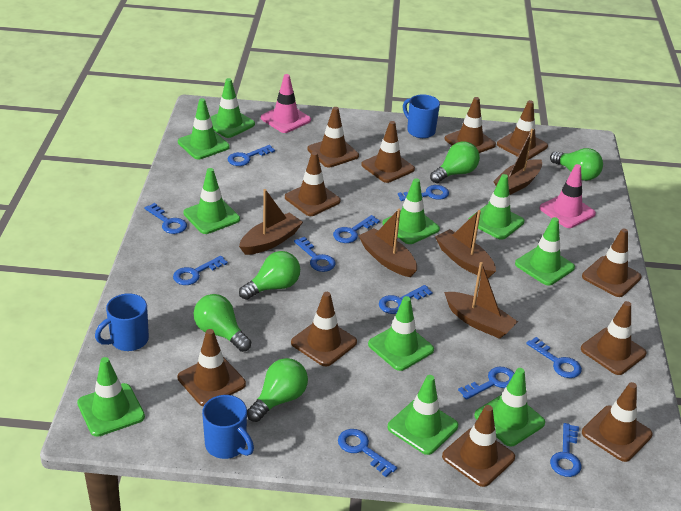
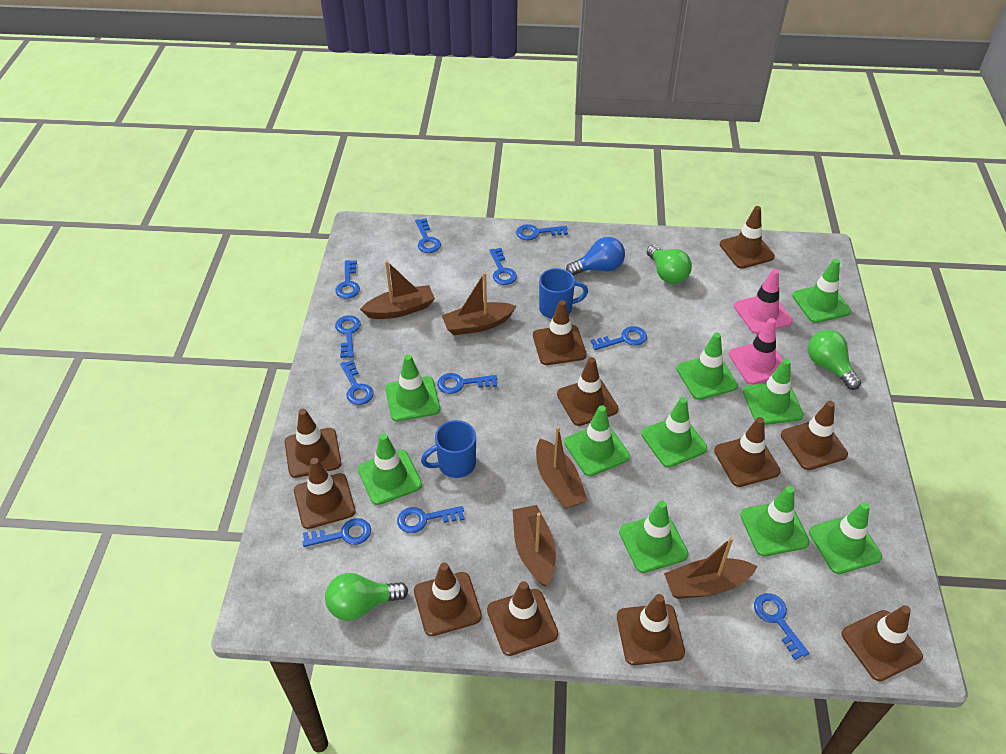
blue light bulb: none = 0 -> [566,237,625,276] = 1
blue mug: [95,293,149,351] [202,395,254,459] [403,94,440,138] = 3 -> [421,420,476,478] [539,268,588,319] = 2
green light bulb: [194,294,251,352] [239,251,300,300] [247,358,308,422] [430,141,480,183] [550,148,603,181] = 5 -> [325,573,408,621] [647,245,692,284] [808,330,861,390] = 3

